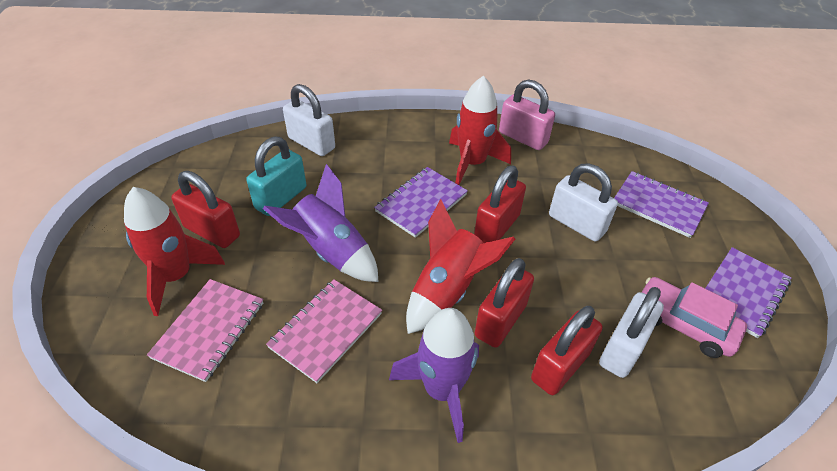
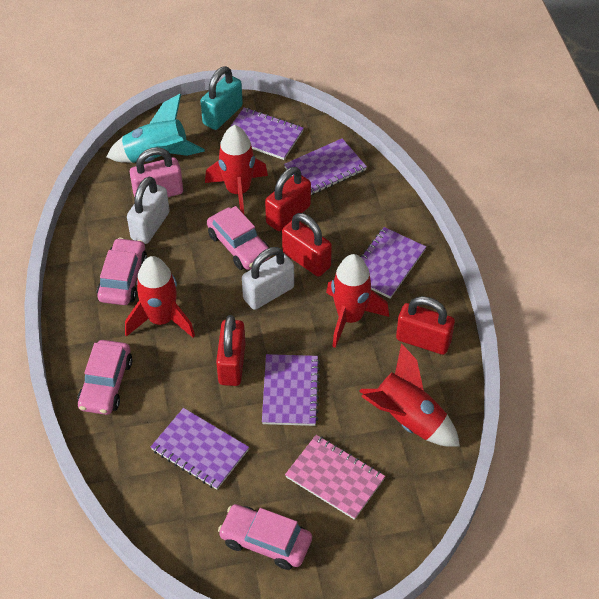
pink car: [641,277,747,358] = 1 -> [77,340,133,415] [97,238,147,305] [207,206,271,270] [218,504,312,570] = 4
pink notebook: [147,279,263,382] [266,279,382,383] = 2 -> [285,435,385,520] = 1
purple notebook: [374,167,468,238] [614,171,709,238] [705,247,792,338] = 3 -> [151,408,249,490] [230,108,304,160] [262,354,320,426] [284,138,367,195] [360,227,426,299] = 5
purple rocket: [263,164,379,282] [389,308,479,443] = 2 -> none = 0
red rocket: [124,187,225,316] [406,199,515,334] [449,76,511,185] = 3 -> [125,256,195,338] [205,125,268,214] [326,254,389,348] [359,343,460,447] = 4
turquoise rocket: none = 0 -> [106,94,205,163] = 1
white padlock: [283,84,335,156] [549,163,618,242] [599,287,664,378] = 3 -> [127,176,170,244] [242,247,294,310] = 2

